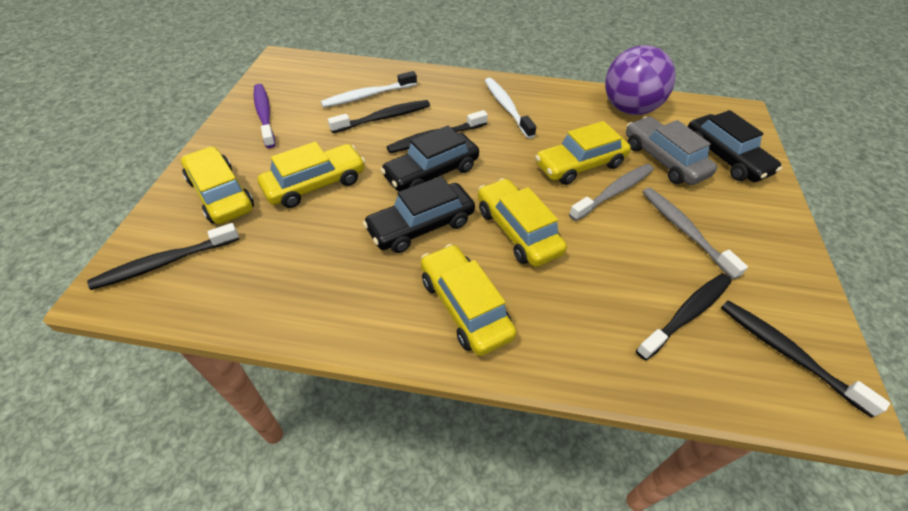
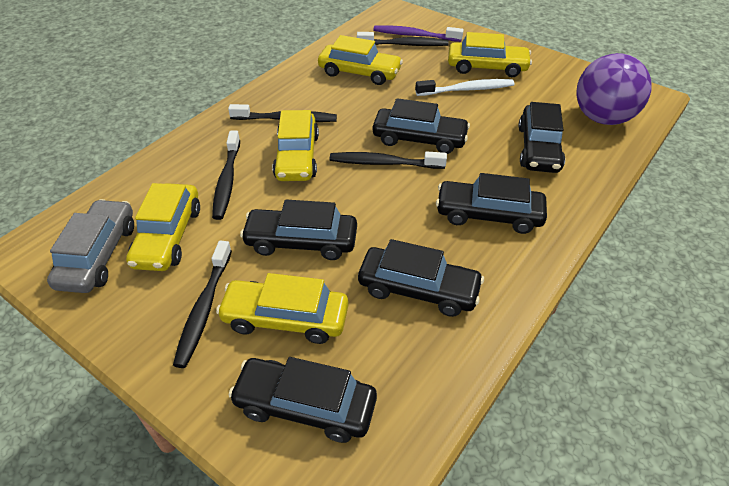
black car: [363,176,475,253] [381,126,479,192] [688,110,782,182] = 3 -> [228,357,377,443] [240,200,357,260] [358,239,484,317] [373,98,470,154] [436,173,547,234] [518,102,565,173] = 6
grey toothbrush: [569,164,654,221] [643,188,748,280] = 2 -> none = 0
white toothbrush: [321,71,417,108] [485,78,536,139] = 2 -> [415,79,514,96] = 1

